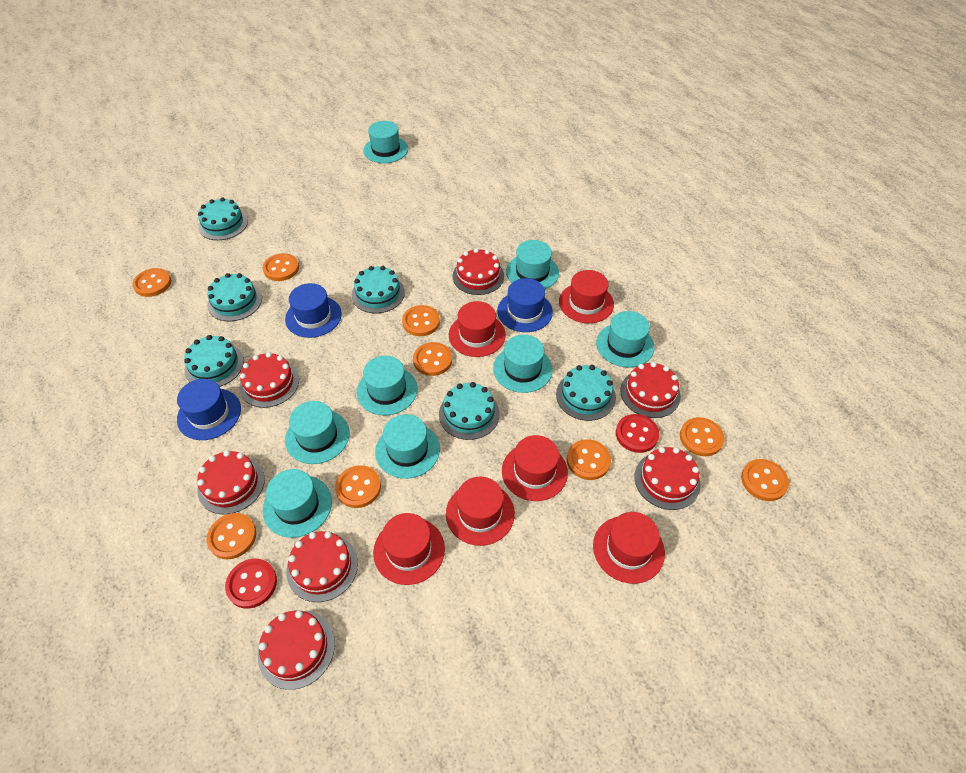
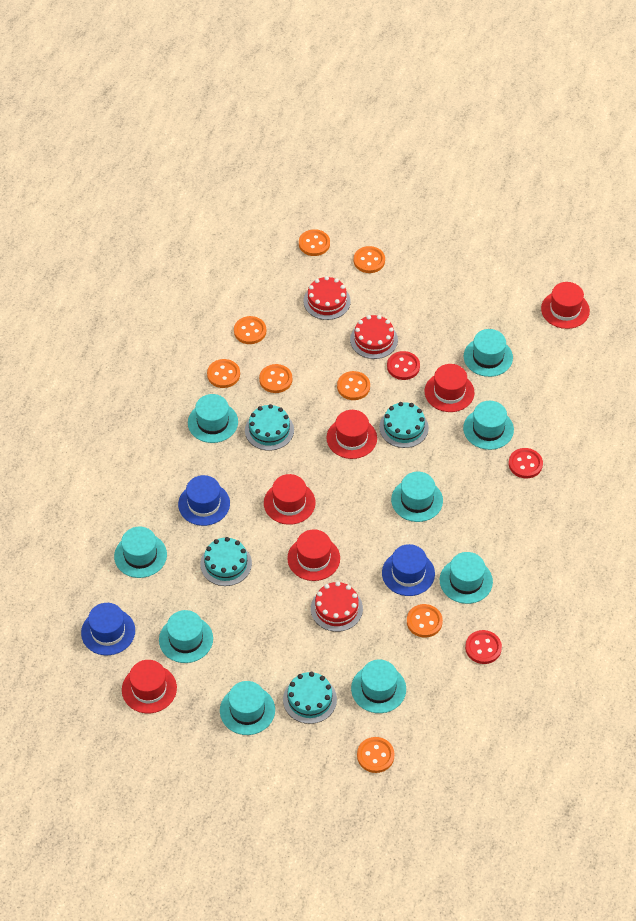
orange button: [132,268,171,297] [206,513,256,559] [263,253,299,281] [335,465,381,508] [402,305,440,336] [413,342,452,376] [567,439,611,480] [680,417,725,456] [741,459,789,501] = 9 -> [207,359,240,388] [234,316,266,344] [259,364,292,393] [299,229,330,256] [337,371,370,400] [354,246,385,273] [357,737,395,773] [407,604,443,637] = 8
red button: [225,559,277,609] [616,414,659,453] = 2 -> [387,351,420,380] [465,630,502,664] [509,448,543,478] = 3
red cake: [197,450,265,515] [239,352,299,408] [258,610,335,690] [286,531,358,602] [453,248,504,295] [620,362,681,418] [634,447,701,510] = 7 -> [303,276,351,320] [311,581,363,632] [350,315,398,359] = 3
turquoise cake: [184,335,244,387] [198,197,248,240] [207,273,262,322] [352,266,405,313] [439,382,500,440] [556,365,616,421] = 6 -> [200,537,252,586] [245,404,294,451] [283,672,337,724] [379,402,429,448] = 4
turquoise hat: [263,469,332,538] [285,401,350,464] [357,356,418,415] [363,121,408,163] [375,414,440,479] [493,334,553,393] [506,240,559,289] [596,311,654,368] = 8 -> [114,527,167,578] [159,610,213,663] [188,394,238,443] [220,681,275,735] [351,659,406,713] [391,472,443,522] [440,552,493,604] [463,401,514,450] [464,329,513,377] = 9

